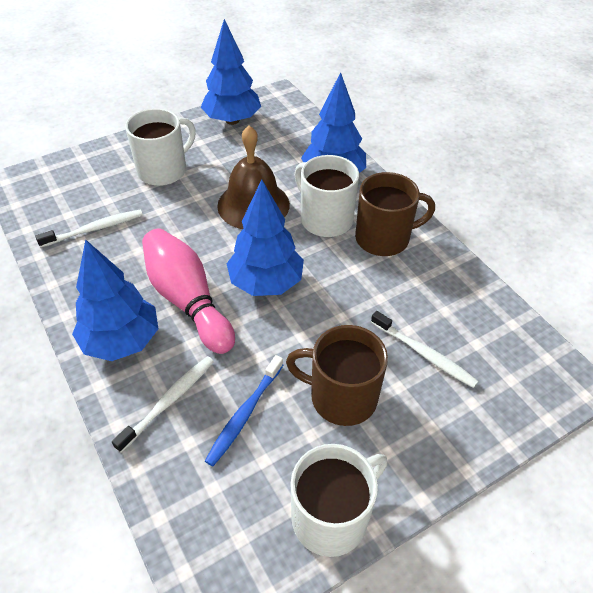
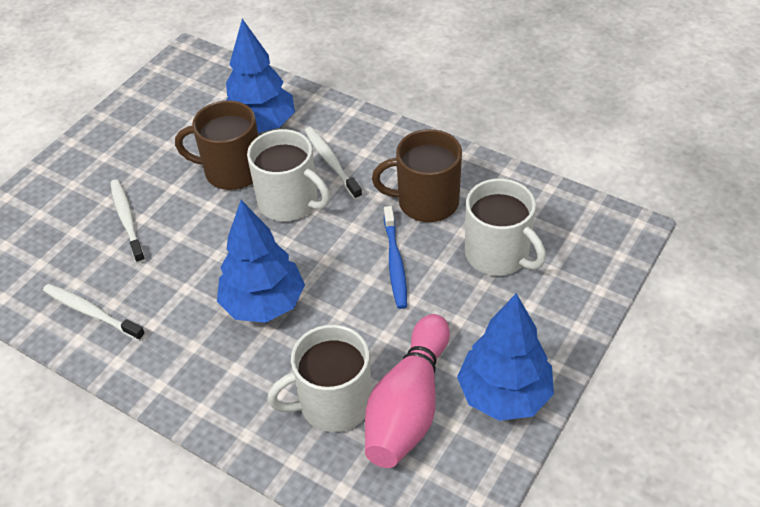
blue tree: [72,239,158,361] [201,19,261,125] [227,179,304,296] [301,72,366,173] = 4 -> [217,200,305,323] [226,19,295,133] [457,293,554,421] = 3
brown bell: [217,126,290,229] = 1 -> none = 0

